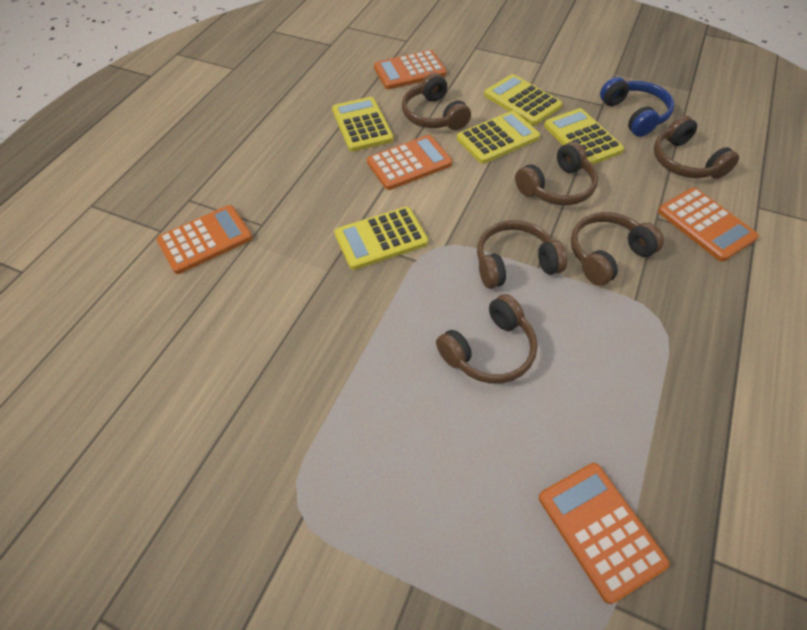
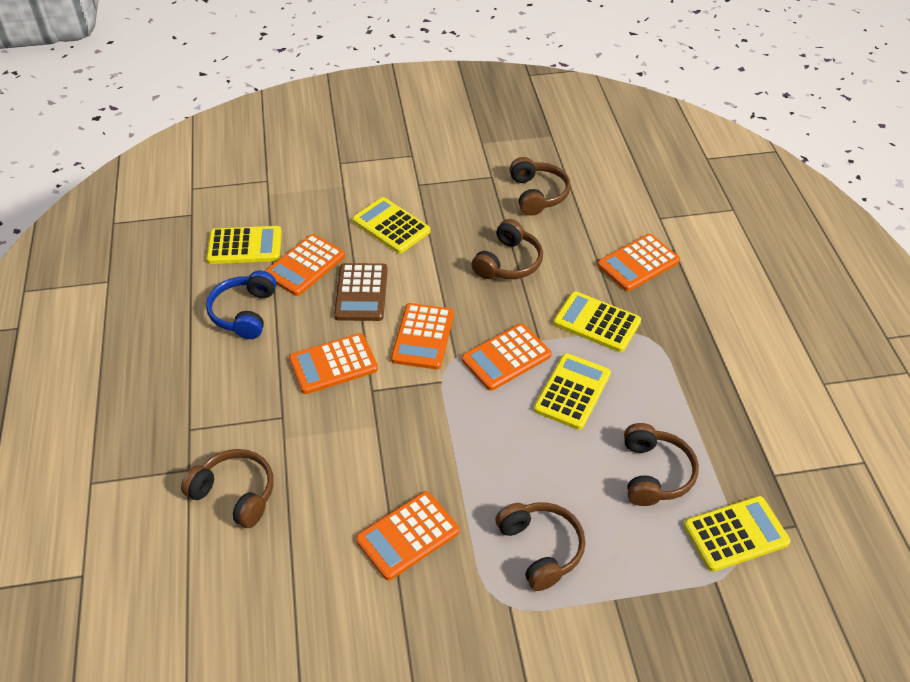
brown calculator: none = 0 -> [334,263,388,321] = 1
brown headphones: [402,73,471,130] [436,294,537,384] [477,220,567,289] [515,142,598,205] [571,212,664,286] [654,116,739,179] = 6 -> [181,449,274,528] [471,219,543,279] [495,502,585,591] [510,157,571,216] [624,423,699,506] = 5
orange calculator: [156,205,253,274] [367,135,452,190] [374,50,446,89] [539,463,670,604] [658,188,759,261] = 5 -> [265,234,345,296] [289,333,378,394] [356,491,460,580] [391,303,454,369] [462,323,552,391] [597,234,680,291] = 6

